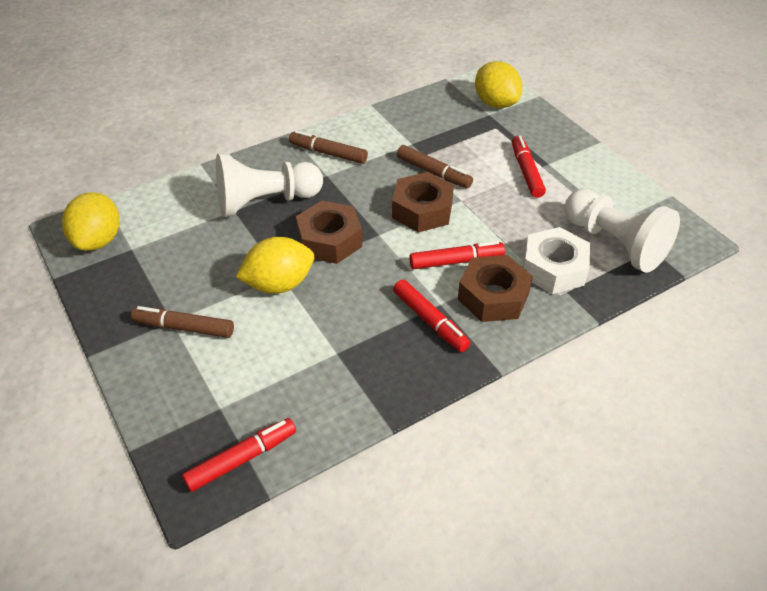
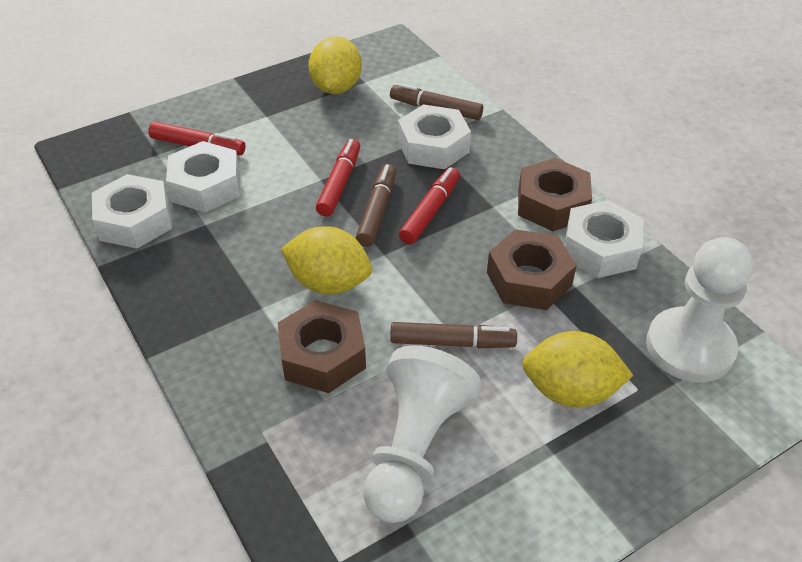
red marker: [182,418,296,492] [393,279,470,352] [409,241,505,269] [512,136,546,198] = 4 -> [148,122,246,155] [316,139,360,216] [399,167,460,244] = 3
white nut: [523,227,590,294] = 1 -> [92,174,172,249] [166,141,240,212] [398,104,471,169] [564,200,644,278] = 4

